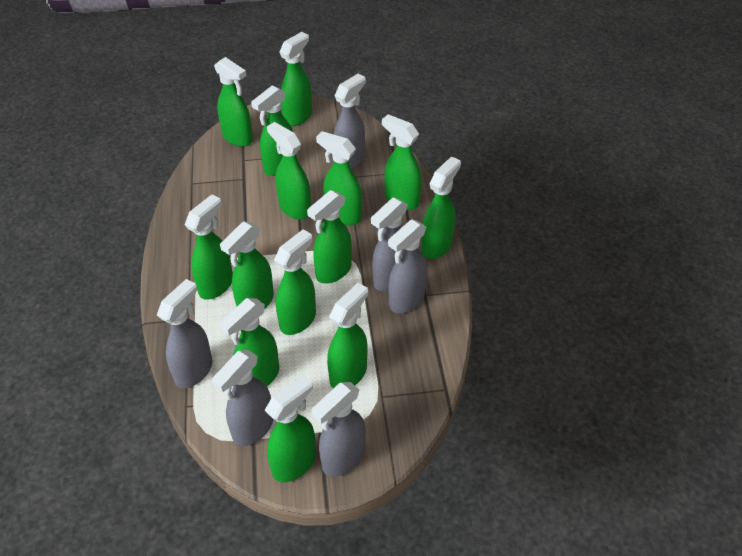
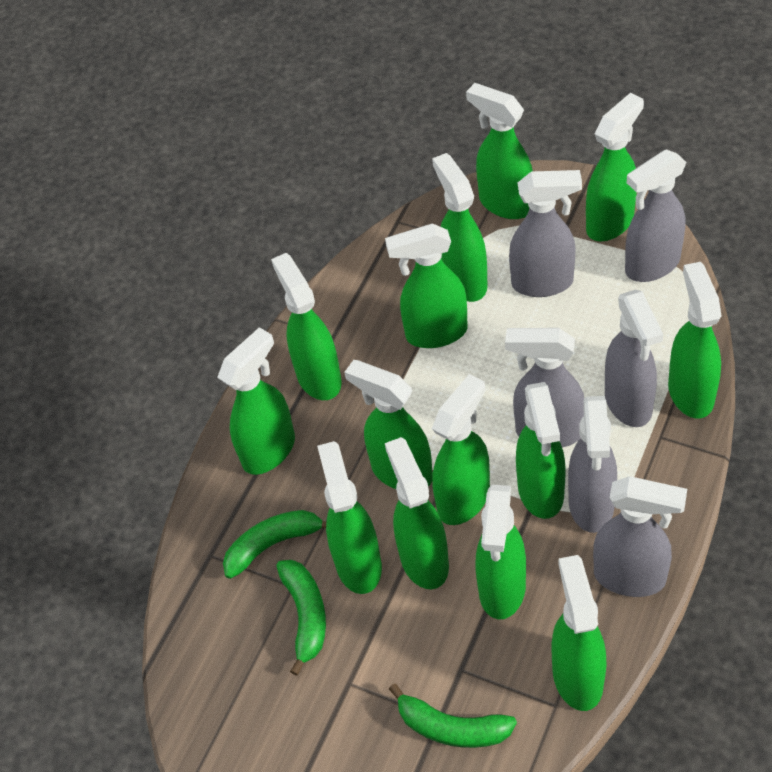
green banana: none = 0 -> [223,510,326,579] [276,560,326,676] [389,684,517,748] = 3

